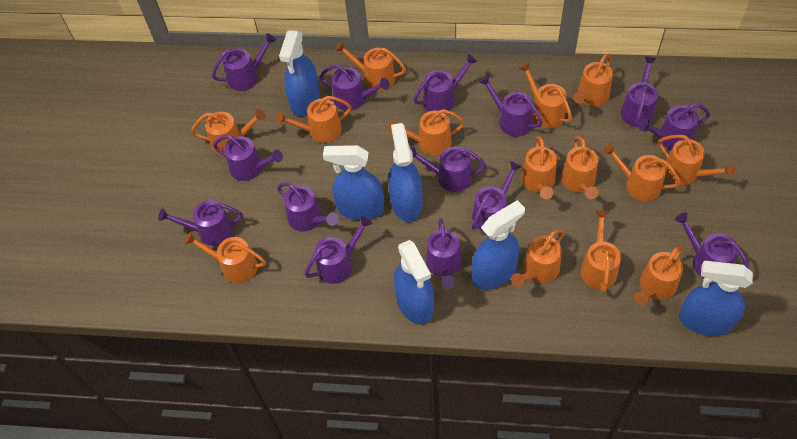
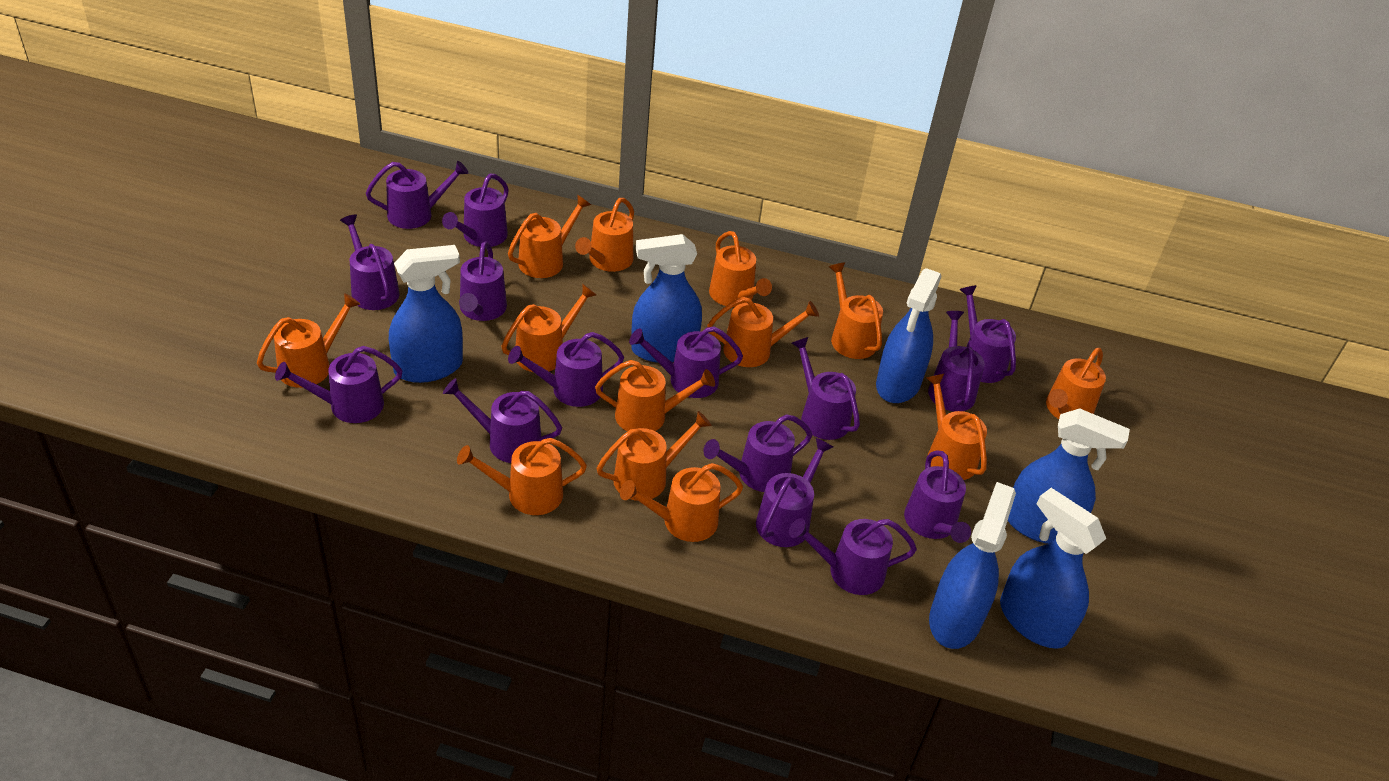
orange watering can: [184,232,266,283] [191,109,266,156] [276,96,352,143] [335,41,406,91] [388,109,465,155] [511,229,564,287] [519,62,572,128] [521,136,557,199] [561,136,599,199] [573,54,613,106] [580,210,621,293] [603,143,681,201] [634,245,683,305] [658,135,736,185] = 14 -> [257,293,360,388] [457,438,587,515] [501,284,596,372] [508,195,591,278] [575,198,634,272] [595,360,715,432] [597,411,712,501] [620,463,743,542] [707,297,819,367] [709,231,772,307] [829,262,883,359] [926,374,987,480] [1046,348,1106,419] = 13
purple watering can: [158,200,243,246] [212,33,276,91] [213,135,283,181] [277,182,338,232] [304,216,372,284] [320,64,389,111] [410,146,487,192] [413,54,477,111] [426,218,462,289] [472,161,522,232] [479,75,543,137] [621,56,658,127] [638,103,710,150] [675,212,749,278] = 14 -> [275,346,402,423] [340,215,399,310] [366,161,468,229] [442,174,509,247] [443,378,562,463] [459,241,507,321] [508,332,624,407] [629,326,743,398] [703,414,812,492] [756,438,833,547] [789,518,917,595] [792,337,860,440] [904,451,971,543] [928,311,985,412] [959,285,1016,383] = 15

